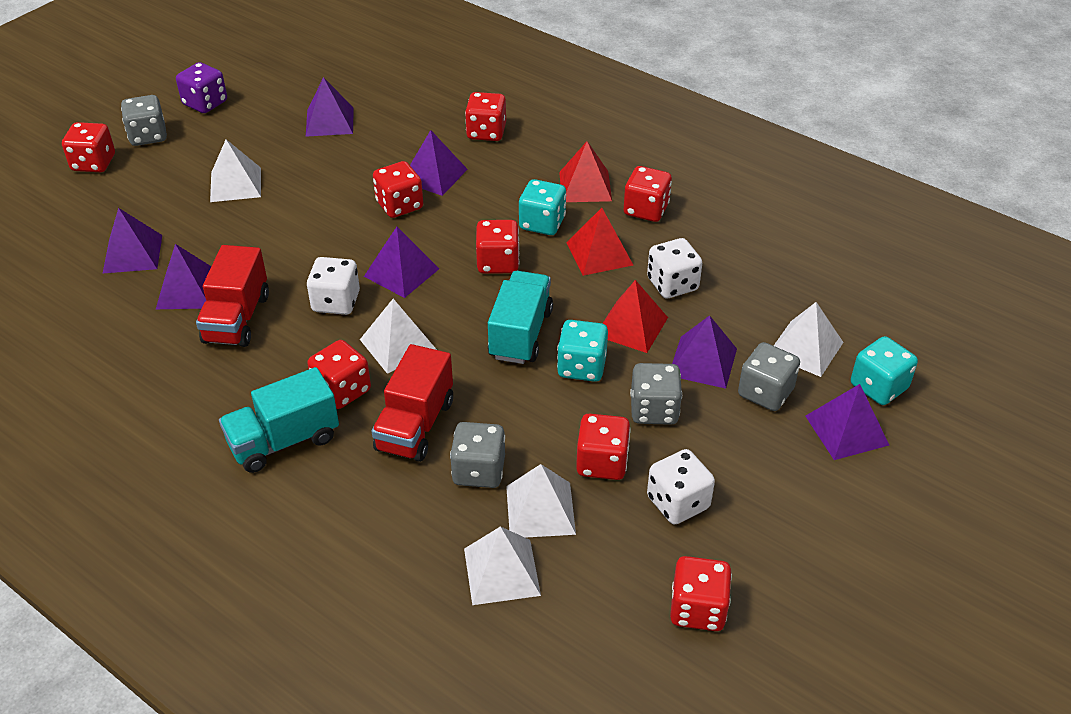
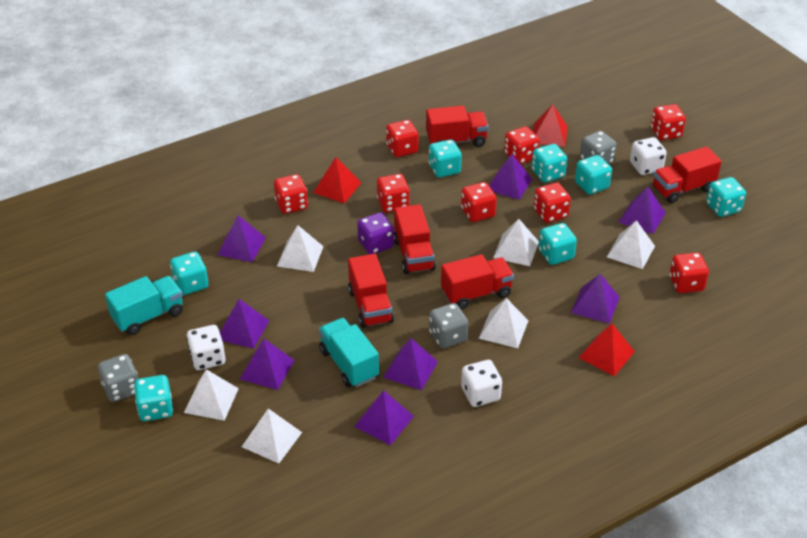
grey dice: [121,95,167,146] [450,422,505,488] [630,363,682,425] [738,342,800,411] = 4 -> [98,354,138,402] [429,303,468,349] [580,131,617,164] = 3
purple pyramid: [102,208,162,274] [156,244,211,309] [306,77,354,137] [364,227,439,298] [410,130,468,196] [672,315,737,389] [805,384,889,460] = 7 -> [217,215,266,262] [220,299,269,349] [240,338,295,390] [354,390,414,445] [384,338,438,390] [489,154,532,200] [571,274,620,324] [619,187,666,234] = 8
red truck: [196,245,269,347] [372,344,453,462] = 2 -> [348,254,394,328] [394,204,436,274] [426,106,489,147] [441,254,514,309] [653,147,722,203] = 5
turquoise dice: [519,179,566,235] [557,320,608,382] [851,336,918,405] = 3 -> [134,375,173,421] [170,251,209,295] [429,140,462,178] [531,144,567,183] [538,223,577,265] [575,155,612,195] [706,177,746,217] = 7
white pyramid: [210,139,261,202] [360,299,437,374] [464,526,541,605] [506,464,576,538] [774,302,844,377] = 5 -> [184,369,239,421] [242,408,302,464] [277,225,324,272] [479,298,529,348] [493,219,539,266] [607,220,655,269] = 6

